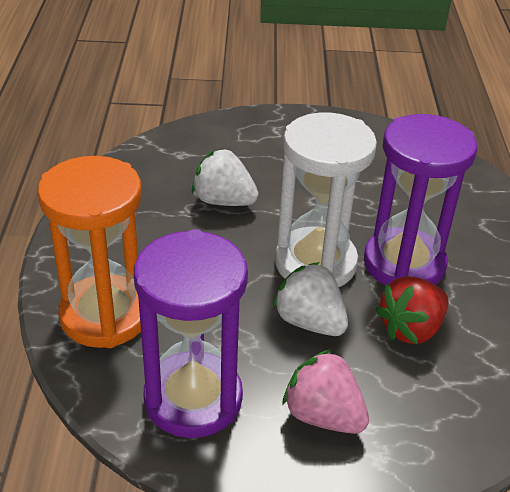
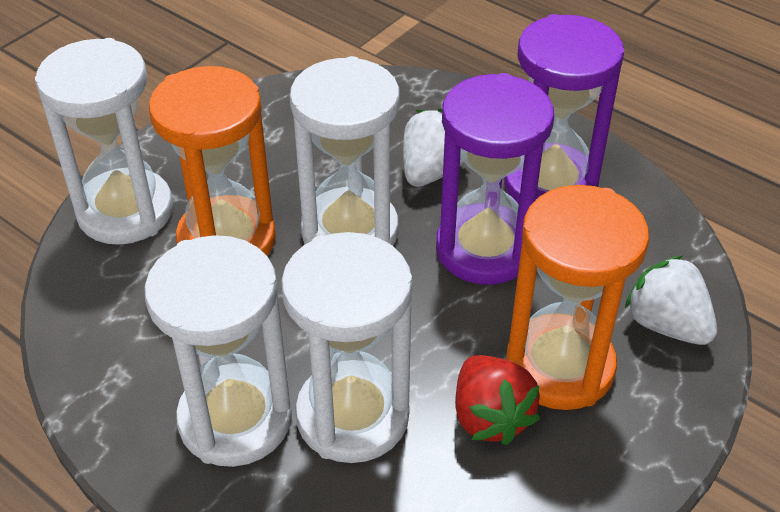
orange hourglass: [38,156,142,348] = 1 -> [149,66,276,256] [506,185,649,410] = 2
pink strawberry: [282,349,369,434] = 1 -> none = 0
white hourglass: [275,113,377,287] = 1 -> [35,38,173,245] [144,235,292,467] [281,232,412,463] [290,56,400,246] = 4

